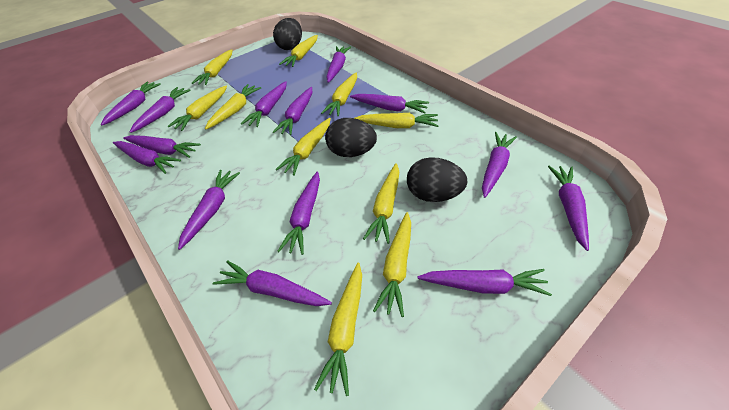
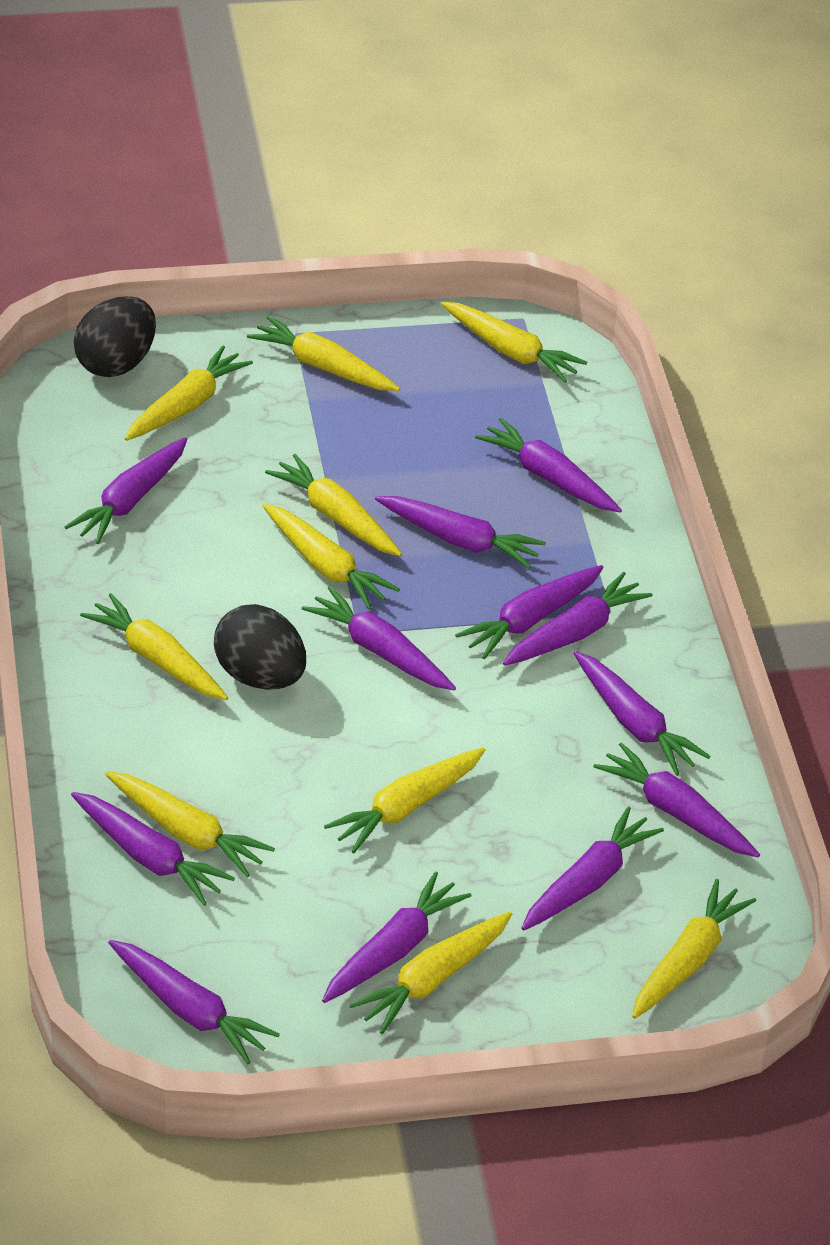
black egg: [273,18,302,50] [325,118,377,157] [407,157,468,202] = 3 -> [74,296,156,377] [214,604,306,690] = 2
purple carrot: [101,81,161,125] [113,141,181,174] [123,135,201,158] [130,87,191,133] [178,170,240,250] [212,260,332,306] [241,81,287,127] [273,87,312,135] [277,172,320,255] [326,46,351,83] [350,94,429,113] [418,269,552,296] [482,132,517,198] [548,166,589,251] = 14 -> [65,437,187,544] [71,792,235,906] [108,940,280,1064] [302,586,456,690] [322,871,471,1003] [375,496,546,569] [455,565,604,659] [475,418,622,512] [503,572,653,666] [522,807,664,931] [574,651,710,776] [593,742,760,857] = 12

